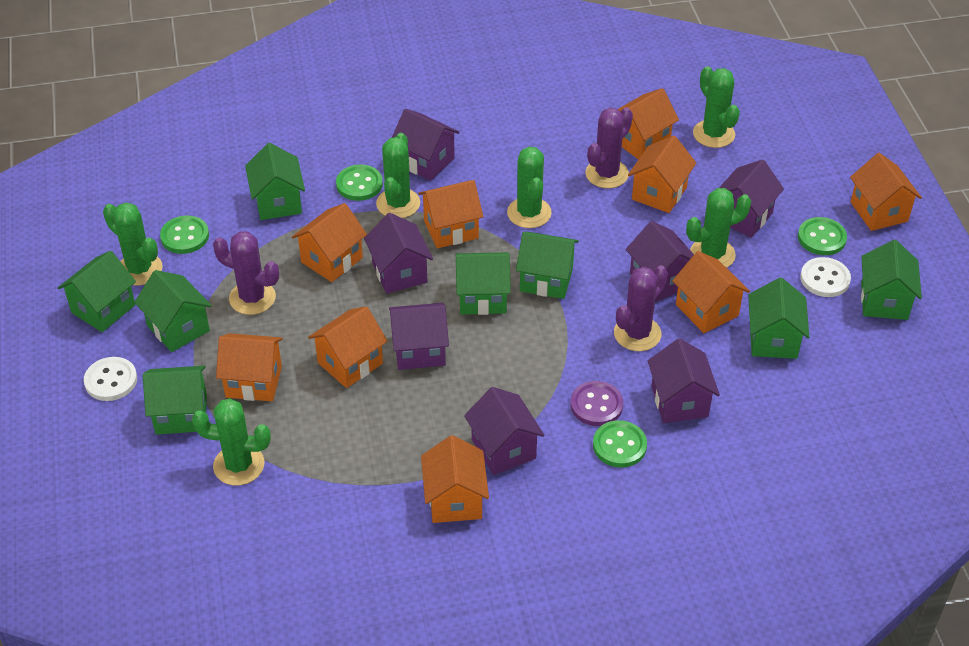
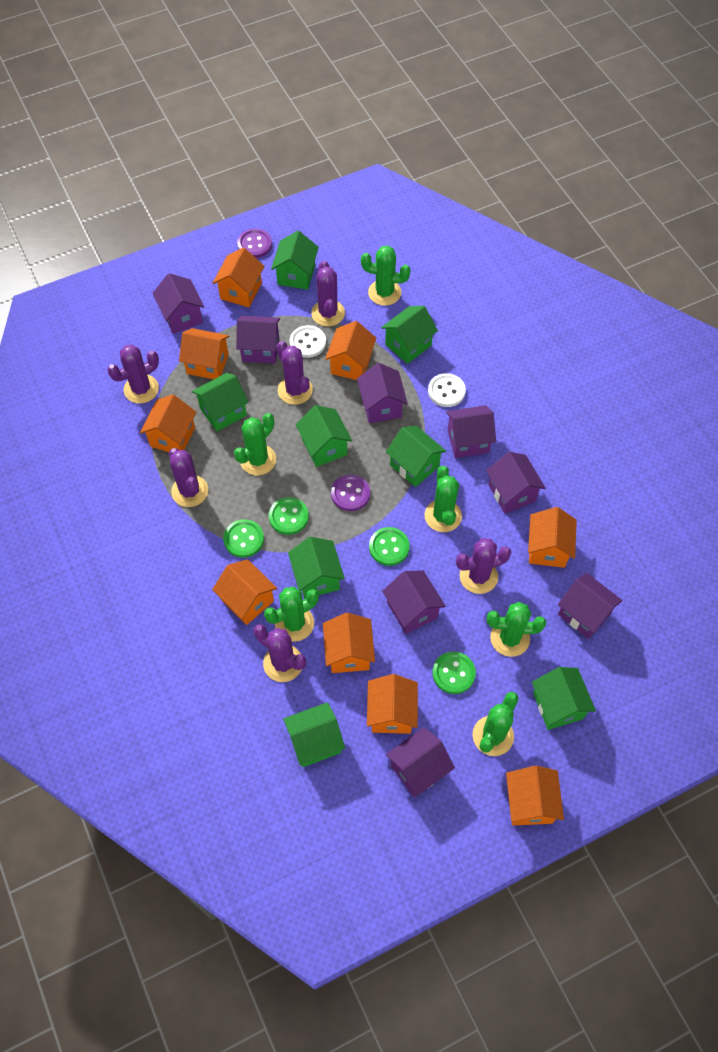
purple button: [570,381,623,426] = 1 -> [237,229,272,258] [331,474,370,511] = 2
purple cactus: [213,231,279,315] [586,107,633,188] [614,265,668,351] = 3 -> [107,345,159,404] [169,448,208,507] [254,624,306,682] [276,341,313,405] [311,261,345,326] [456,538,511,594] = 6
purple house: [364,213,433,294] [389,303,449,370] [392,109,460,181] [464,387,544,475] [626,221,694,302] [648,338,720,423] [719,160,784,238] = 7 -> [152,273,204,334] [236,316,280,364] [357,363,408,423] [382,570,446,634] [386,727,455,797] [446,405,496,458] [486,452,545,514] [558,573,622,639] = 8

